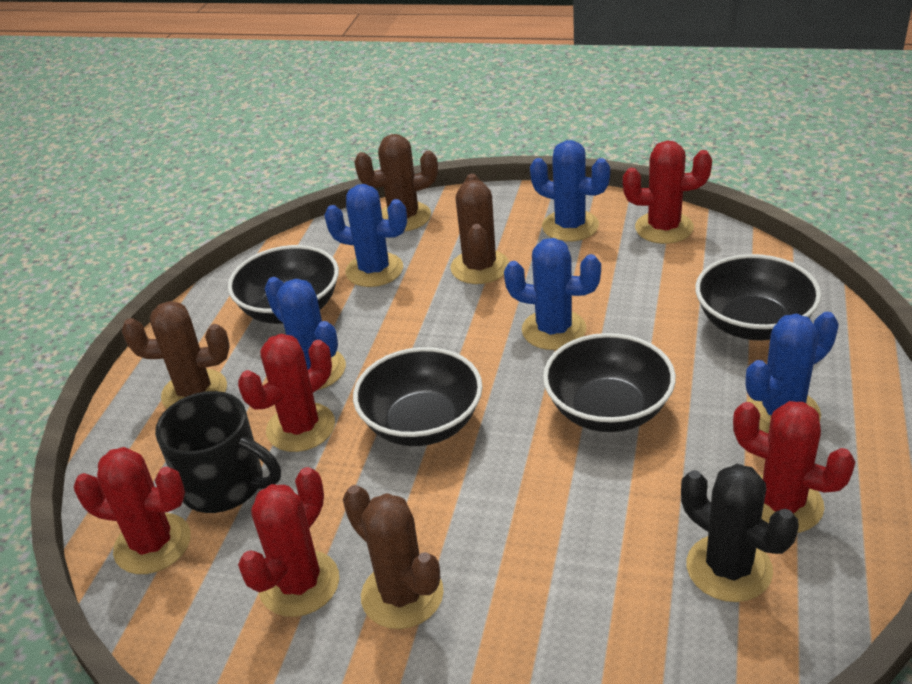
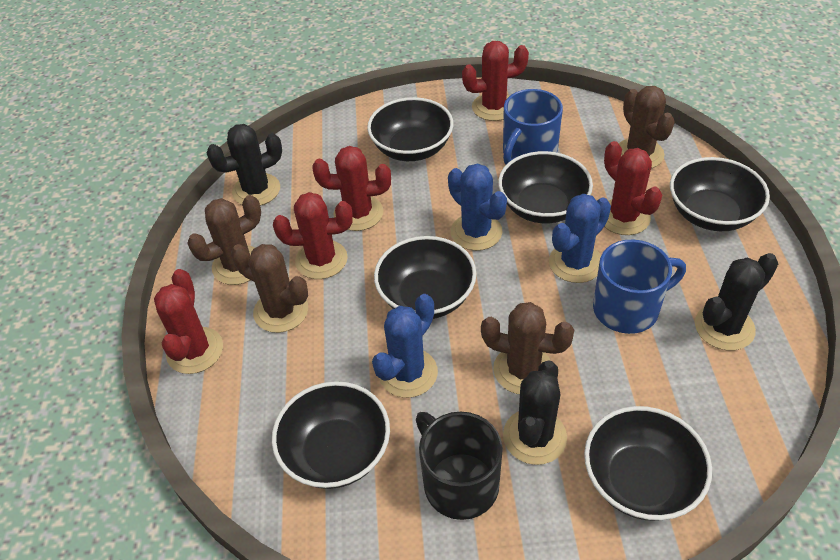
black bowl: [228,245,339,324] [353,347,483,446] [543,333,676,432] [695,254,821,341] = 4 -> [272,381,390,489] [367,97,453,161] [374,236,477,319] [498,151,593,223] [584,406,712,521] [670,157,770,231] = 6
black cactus: [681,464,799,602] = 1 -> [207,124,282,206] [503,360,567,465] [695,253,778,350] = 3
blue cactus: [265,277,346,390] [324,184,407,287] [504,238,601,350] [530,140,610,242] [745,312,839,434] = 5 -> [372,294,438,398] [448,164,507,251] [549,194,611,283] = 3
blue mug: none = 0 -> [503,89,563,165] [593,240,686,334] = 2

